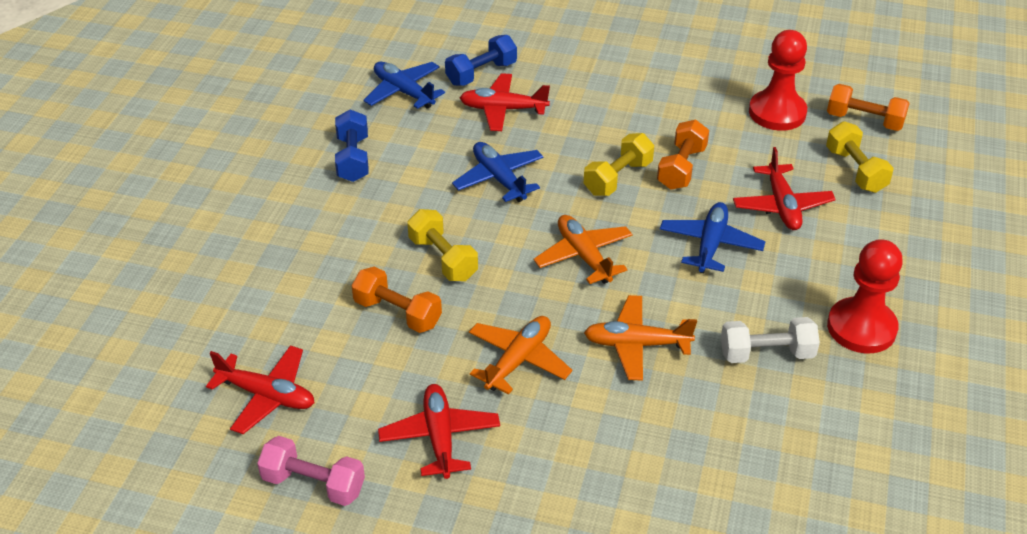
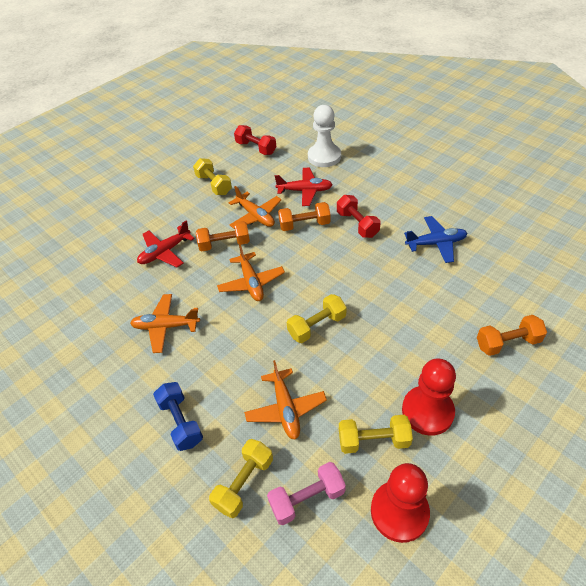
blue dumbbell: [335,110,369,182] [445,35,517,86] = 2 -> [153,382,203,451] = 1
blue plane: [363,61,445,109] [452,142,544,202] [660,202,766,273] = 3 -> [404,216,468,263] = 1
orange plane: [469,316,572,394] [534,215,633,284] [584,295,697,381] = 3 -> [130,294,200,353] [217,244,285,301] [229,186,282,229] [244,360,327,440] = 4
red dumbbell: none = 0 -> [234,125,276,155] [337,195,380,238] = 2
red plane: [206,345,314,434] [378,384,500,479] [460,73,550,131] [733,147,836,230] = 4 -> [137,221,195,267] [275,168,333,206] = 2
white dumbbell: [721,317,820,363] = 1 -> none = 0
white pawn: none = 0 -> [308,105,341,167] = 1
yellow dumbbell: [407,209,478,281] [584,133,654,196] [826,121,893,193] = 3 -> [193,158,232,195] [209,439,273,518] [287,294,347,343] [339,415,413,454] = 4

